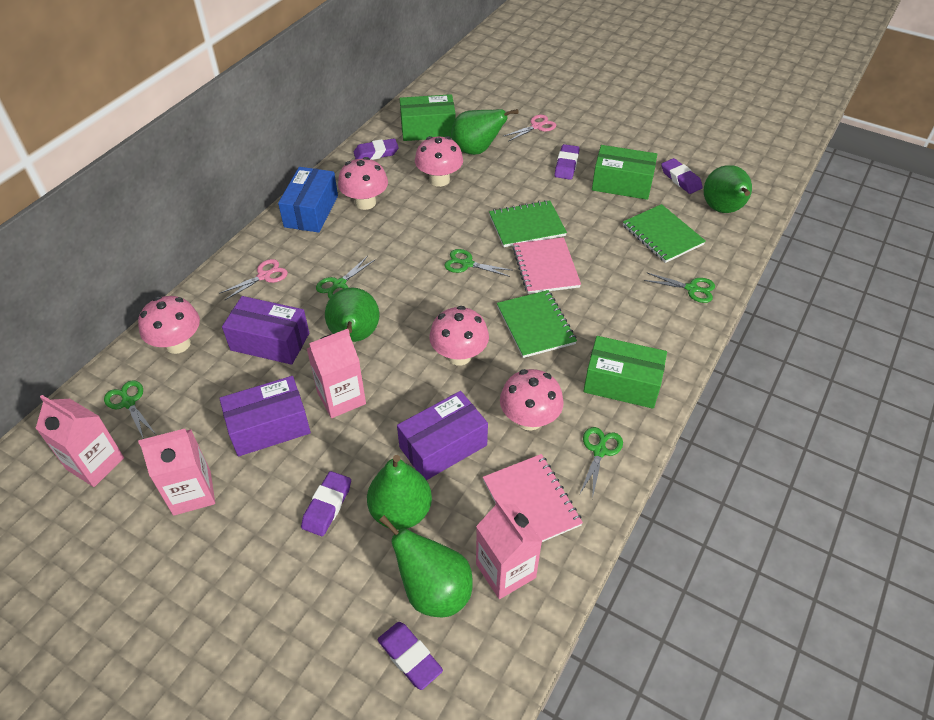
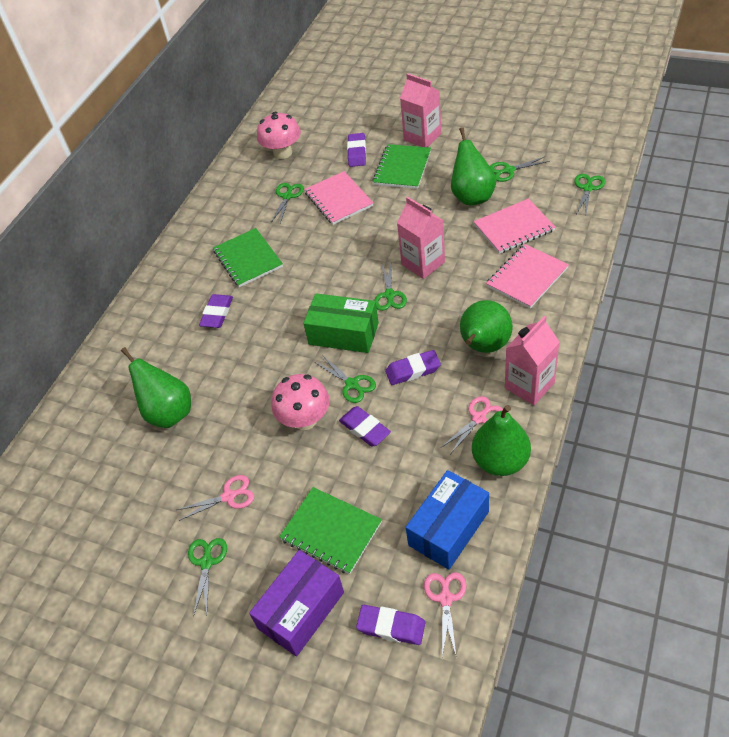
green box: [400,94,456,141] [583,336,667,409] [592,145,657,200] = 3 -> [303,293,379,353] = 1
green pear: [325,288,379,342] [367,455,432,530] [379,515,473,617] [451,109,518,155] [704,165,752,213] = 5 -> [121,347,191,428] [451,127,496,205] [460,300,513,353] [472,405,531,476] = 4
green scissors: [104,380,155,439] [316,256,375,299] [444,249,511,277] [580,427,623,499] [644,272,715,303] = 5 -> [188,538,227,616] [271,183,304,223] [315,355,376,403] [374,265,407,311] [490,156,549,182] [574,174,605,214] = 6
pink carton: [35,395,124,487] [138,429,215,516] [307,329,366,418] [476,499,543,599] = 4 -> [397,197,445,279] [400,73,441,147] [505,316,560,405] = 3
pink mushroom: [138,296,200,354] [338,157,388,210] [415,136,463,187] [429,306,489,365] [500,369,564,431] = 5 -> [257,112,301,159] [271,374,330,430] = 2
pink notebook: [483,454,583,542] [512,237,581,294] = 2 -> [304,171,373,225] [474,199,556,254] [486,244,569,308] = 3
pink scissors: [219,259,288,300] [504,115,556,141] = 2 -> [177,475,254,521] [424,572,467,657] [442,396,503,453] = 3
purple box: [219,376,311,457] [222,296,309,365] [397,391,488,480] = 3 -> [249,550,344,656] = 1

